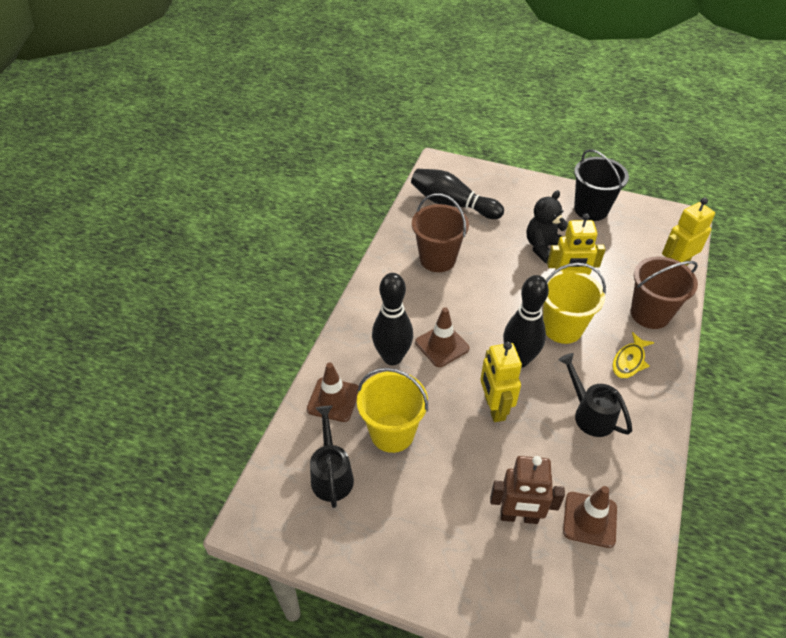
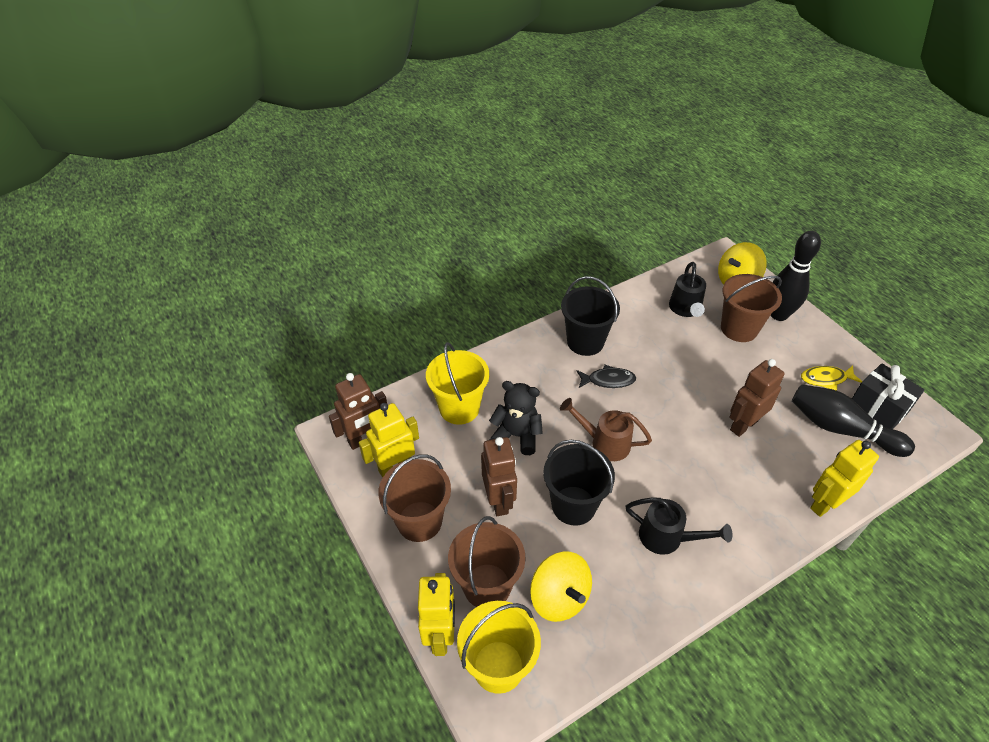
black bowling pin: [372,273,413,365] [411,169,504,219] [503,275,549,368] = 3 -> [771,231,821,321] [792,384,915,457] = 2
black bucket: [574,149,629,221] = 1 -> [543,440,615,526] [561,276,620,356] = 2
black fish: none = 0 -> [576,365,636,388] = 1
black gift: none = 0 -> [852,363,925,429] = 1
brown bucket: [412,193,469,272] [631,257,698,329] = 2 -> [378,454,451,542] [448,516,525,607] [721,274,782,342] = 3
brown robot: [490,456,565,524] = 1 -> [329,373,387,450] [481,437,517,516] [729,359,785,437] = 3
brown traffic cone: [307,363,359,422] [415,307,469,367] [563,486,617,548] = 3 -> none = 0
brown watering can: none = 0 -> [560,398,652,461] = 1
yellow spinning top: none = 0 -> [530,552,592,622] [718,242,767,284] = 2

